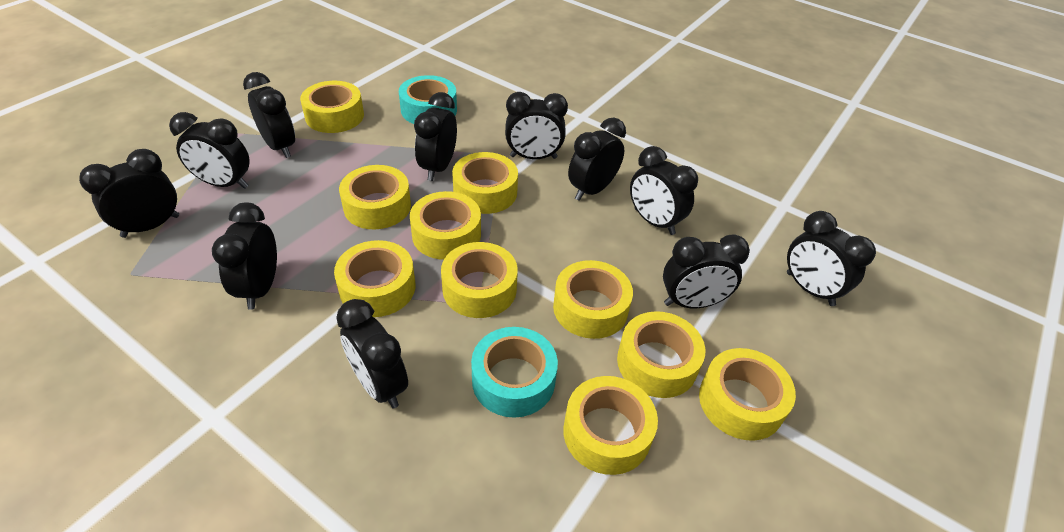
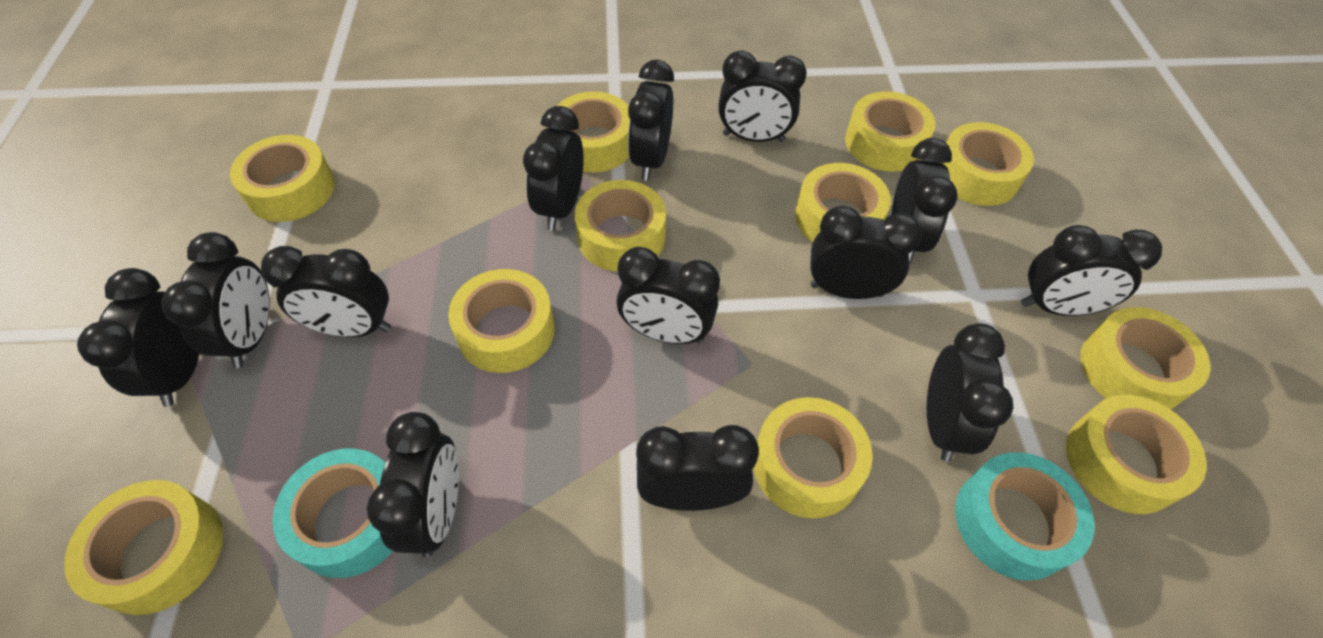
black clock: [79,149,179,238] [169,112,250,189] [212,202,277,310] [243,72,295,158] [336,299,408,408] [414,92,457,181] [505,92,568,159] [568,117,626,201] [630,146,698,235] [663,234,750,308] [787,211,876,306] = 11 -> [77,268,199,407] [161,232,270,368] [261,246,391,337] [367,412,459,557] [523,106,584,230] [617,247,720,344] [628,60,674,180] [636,425,759,511] [718,50,807,142] [810,206,922,299] [892,138,958,264] [927,323,1013,462] [1021,225,1162,316] = 13
yellow tape: [300,81,364,133] [334,240,415,317] [339,165,411,229] [410,191,481,260] [441,242,518,318] [452,152,518,214] [553,260,633,339] [563,376,658,475] [617,311,706,398] [699,348,796,441] = 10 -> [64,480,223,615] [230,135,335,222] [448,269,555,373] [557,92,630,172] [575,180,666,272] [754,397,873,518] [795,163,891,242] [845,91,936,172] [939,122,1034,206] [1066,395,1207,514] [1080,307,1211,410] = 11

